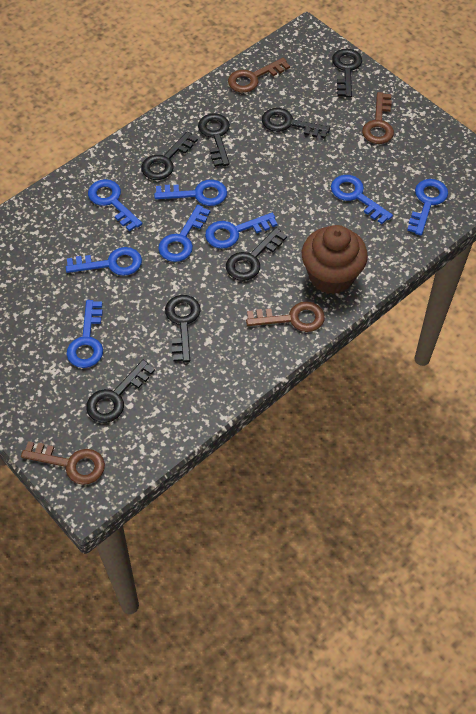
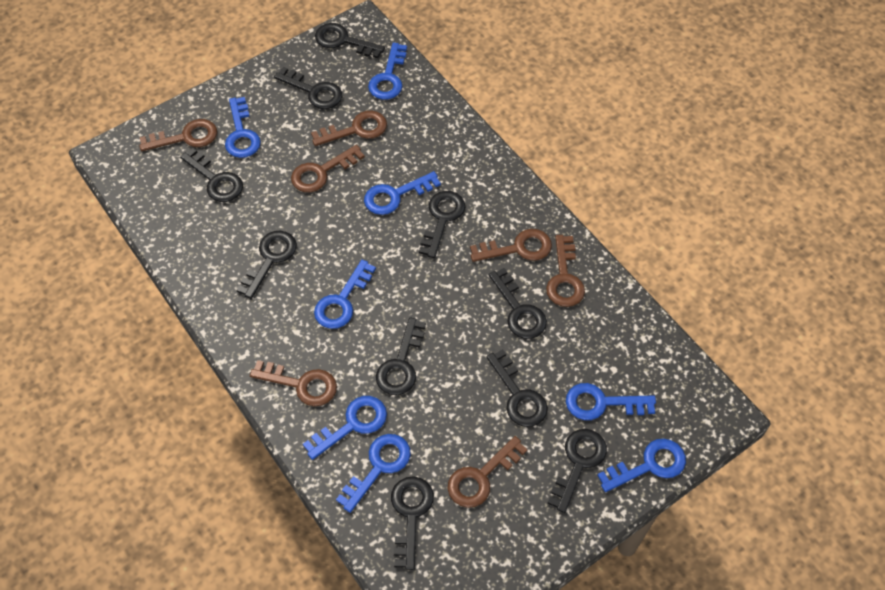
black key: [86,360,155,423] [141,132,198,180] [165,295,201,362] [198,113,230,167] [226,228,287,281] [262,108,330,138] [332,49,362,98] = 7 -> [180,148,243,202] [237,231,297,299] [274,67,342,109] [315,23,385,59] [376,317,426,395] [391,476,434,570] [419,191,465,258] [487,349,548,427] [489,268,547,339] [547,429,607,513] = 10
brown cupcake: [302,225,368,294] = 1 -> none = 0
brown key: [21,441,105,485] [228,58,290,93] [246,302,325,332] [362,92,394,144] = 4 -> [139,119,217,151] [250,360,337,406] [291,145,365,192] [311,111,387,146] [448,436,528,508] [470,229,552,262] [546,235,585,307] = 7

